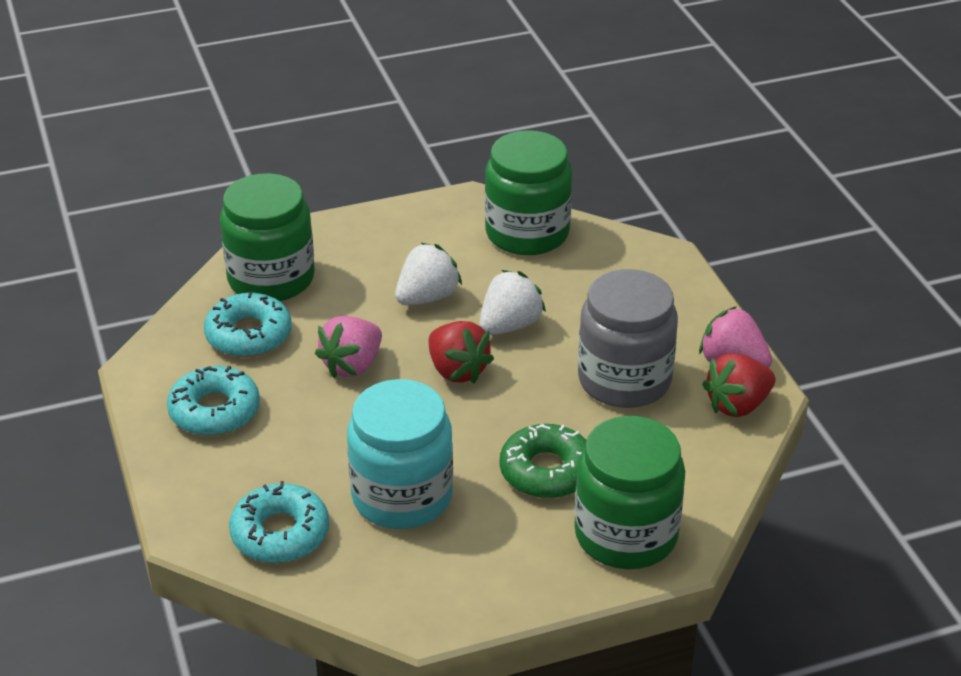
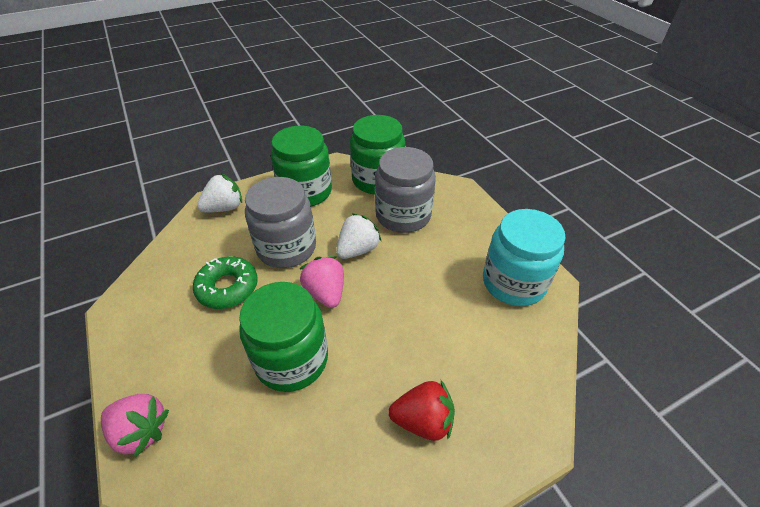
grey jar: [578,269,678,408] = 1 -> [245,177,316,268] [375,147,436,233] = 2
red strawberry: [429,321,494,384] [702,353,775,417] = 2 -> [388,381,455,441] = 1
turquoise donut: [167,366,260,436] [204,292,292,357] [229,481,329,563] = 3 -> none = 0

